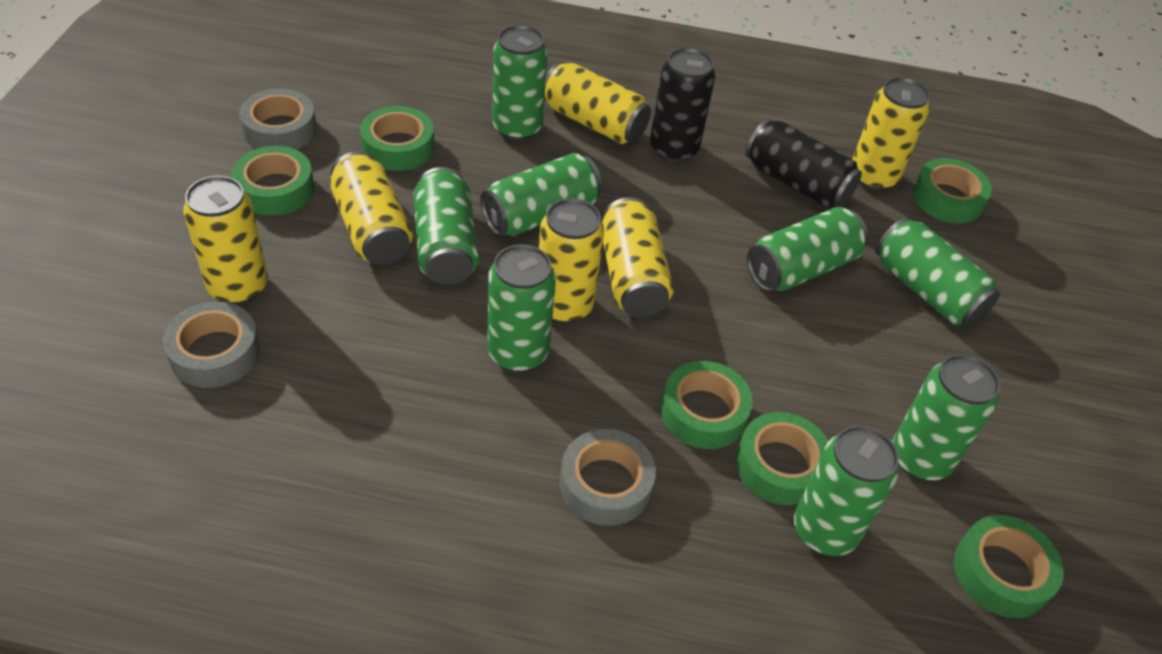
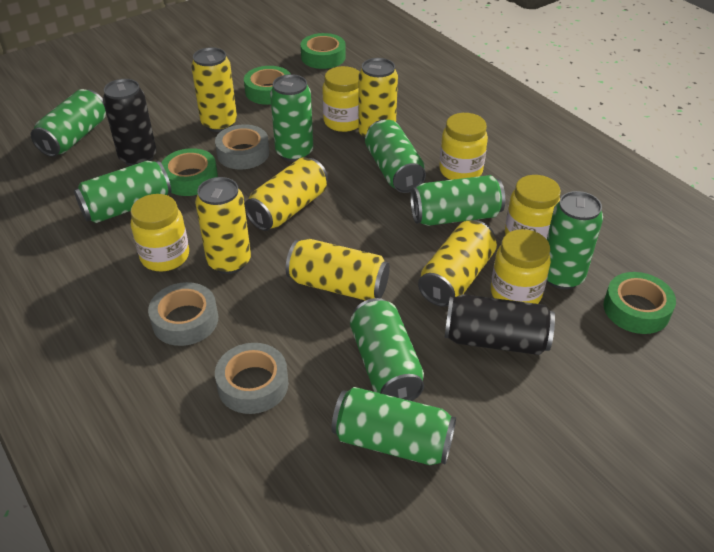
green tape: [232,146,314,216] [360,106,434,171] [661,361,753,449] [736,412,828,505] [913,158,992,224] [954,515,1064,618] = 6 -> [161,148,218,196] [244,66,291,105] [300,33,346,69] [603,272,676,334] = 4
yellow jar: none = 0 -> [130,194,189,271] [322,66,359,132] [439,113,488,180] [491,229,551,304] [505,175,561,239] = 5

